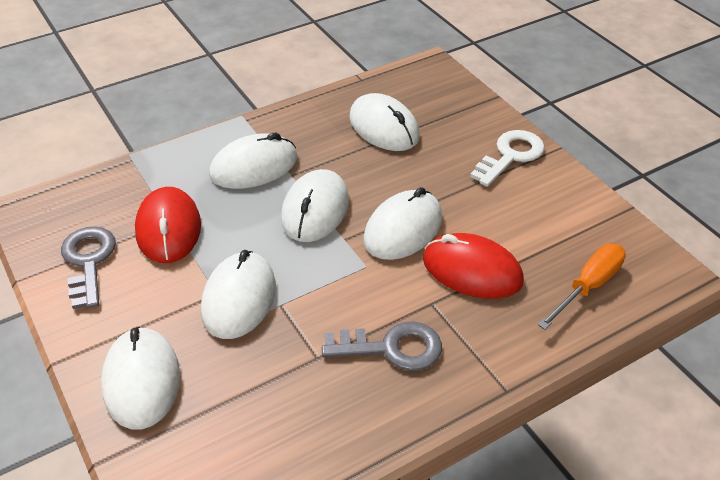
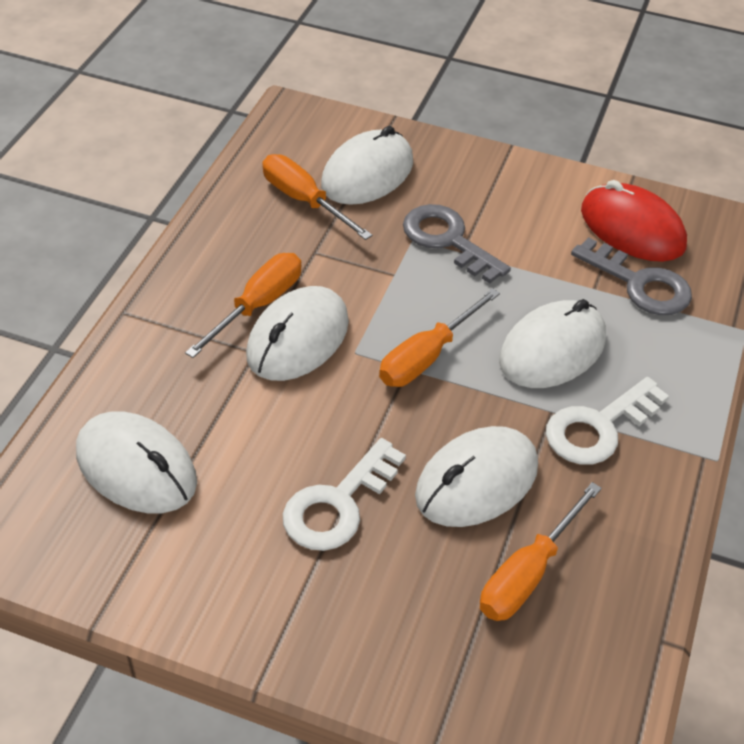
orange screwdriver: [538,244,626,330] = 1 -> [185,253,301,358] [262,154,373,240] [379,288,500,387] [480,482,602,621] = 4
red mouse: [135,187,201,263] [423,233,524,299] = 2 -> [581,180,687,262] = 1
white key: [470,130,545,187] = 1 -> [283,438,406,551] [546,377,669,465] = 2
white mouse: [101,327,180,429] [201,250,276,339] [209,133,298,189] [281,169,349,242] [349,93,420,151] [364,187,442,260] = 6 -> [76,411,197,513] [246,286,349,381] [321,126,413,205] [415,426,538,527] [499,299,606,388] = 5

